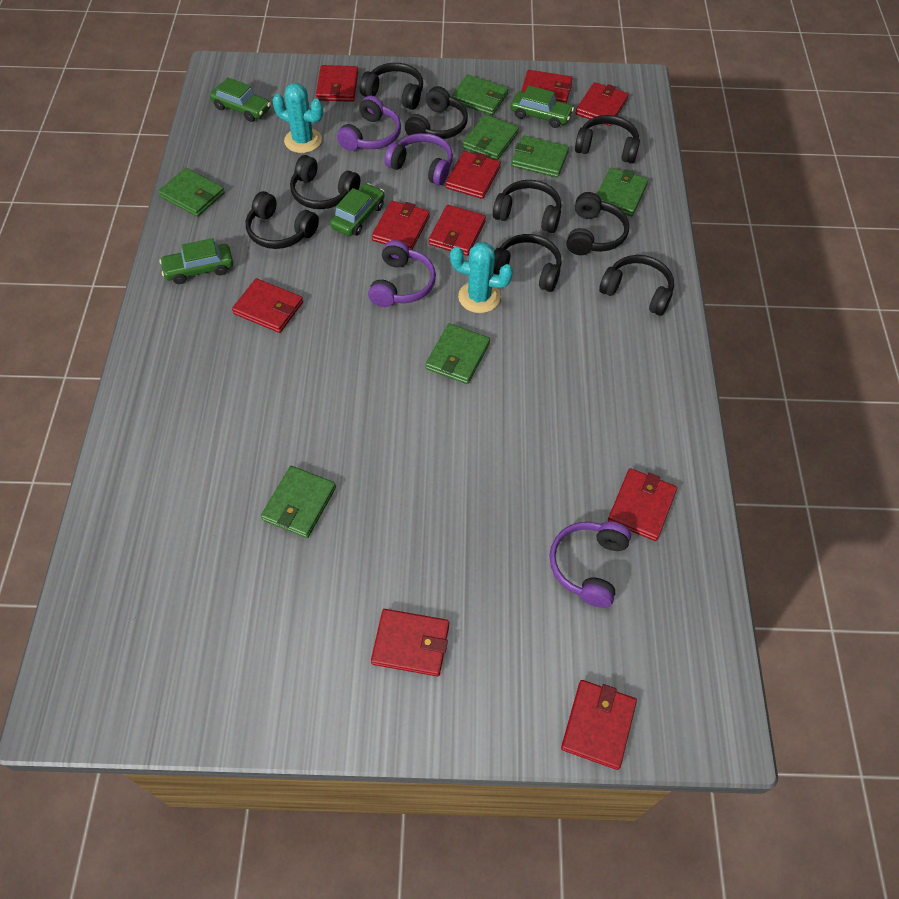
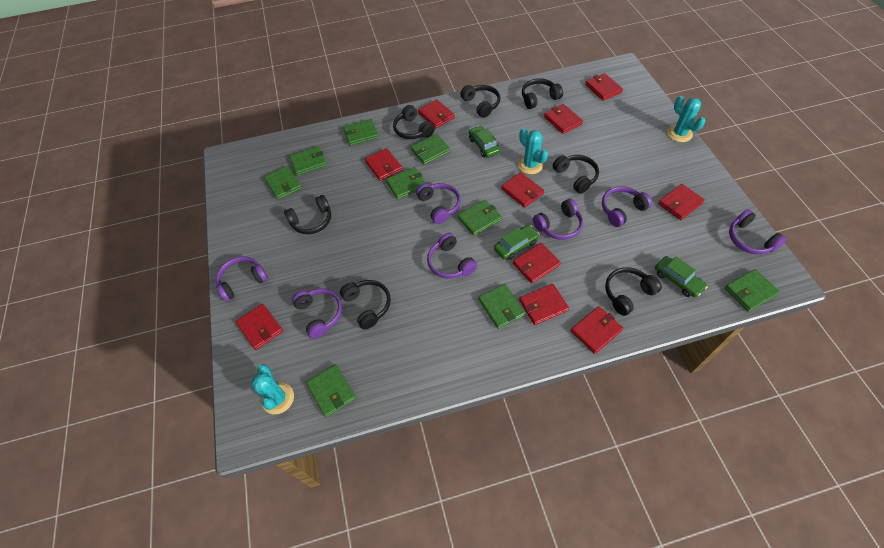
black headphones: [246,191,319,249] [290,155,360,209] [360,63,423,110] [405,86,468,139] [493,180,561,233] [493,234,562,292] [566,192,629,255] [575,115,640,164] [599,255,674,316] = 9 -> [284,195,331,234] [340,280,391,330] [393,105,435,139] [460,85,500,118] [522,78,563,109] [553,155,599,194] [605,267,662,316] = 7
green car: [160,238,233,284] [210,77,271,122] [330,183,385,236] [510,86,574,128] = 4 -> [469,125,500,158] [494,225,540,260] [655,256,708,297] = 3
green wallet: [158,168,225,217] [261,466,336,538] [425,323,490,384] [451,75,508,115] [463,114,519,160] [511,136,569,178] [597,168,648,216] = 7 -> [264,166,302,200] [289,146,327,176] [306,364,356,417] [343,119,379,146] [386,167,426,199] [411,134,450,165] [458,200,502,236] [478,284,525,329] [725,269,780,312] = 9
purple headphones: [337,96,401,151] [368,240,436,307] [385,133,453,186] [549,521,631,608] = 4 -> [216,256,268,302] [292,289,342,339] [416,183,461,224] [427,233,477,279] [533,199,583,240] [602,186,652,227] [729,209,786,254] = 7
turquoise cactus: [272,83,323,153] [450,242,513,313] = 2 -> [251,364,294,414] [518,128,548,174] [667,96,705,142] = 3

